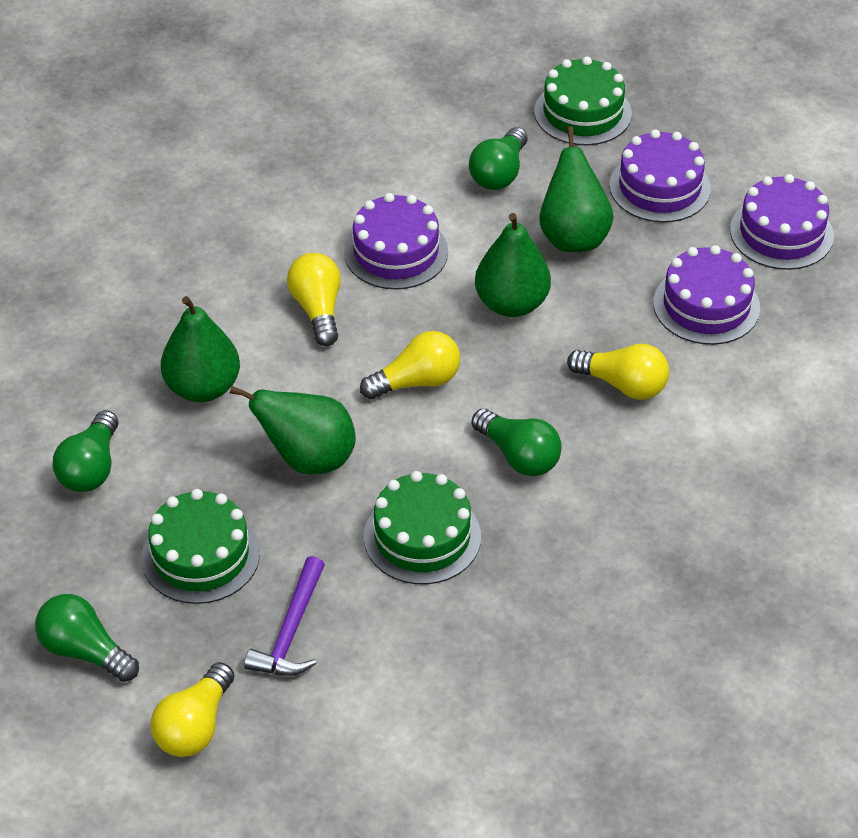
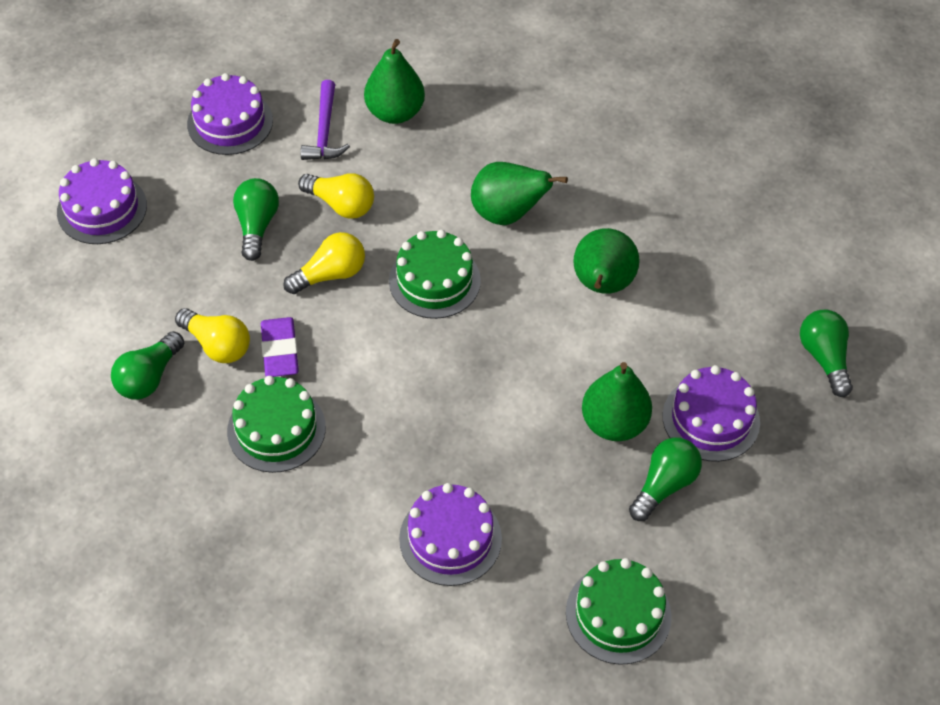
purple eraser: none = 0 -> [261,317,299,377] = 1
yellow light bulb: [150,662,234,757] [287,253,341,346] [360,331,460,400] [567,344,669,400] = 4 -> [175,308,250,363] [283,232,365,294] [298,173,374,219] = 3

